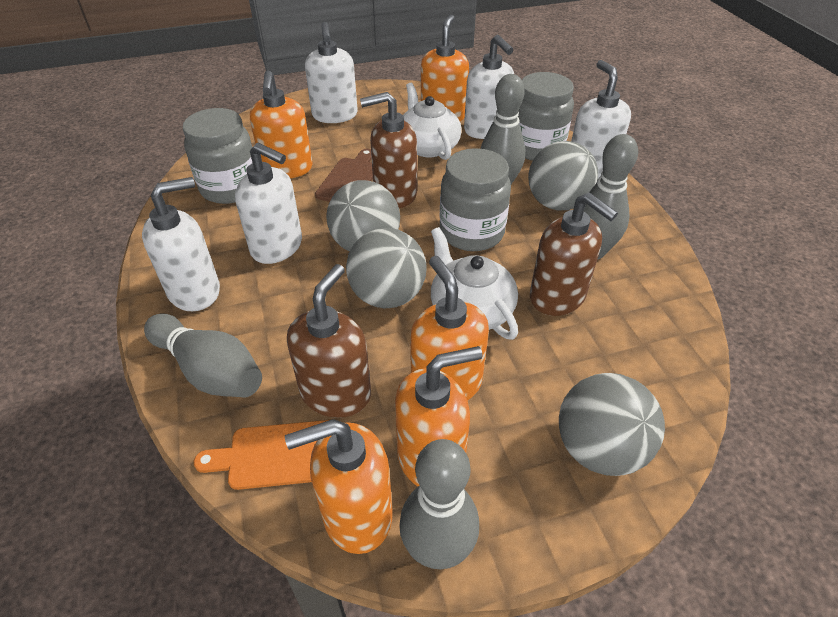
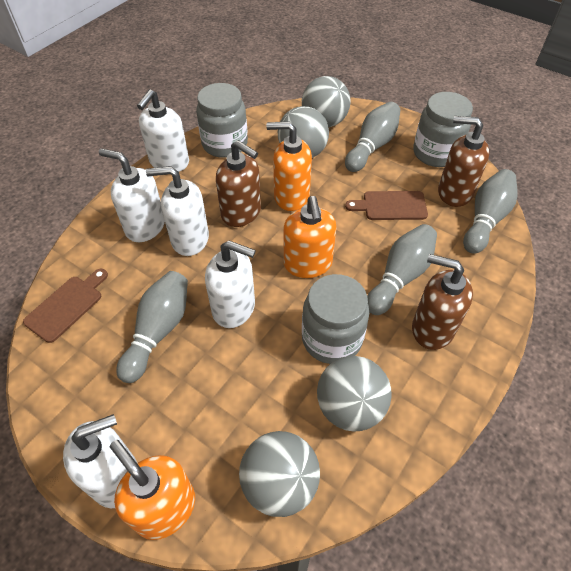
brown cutting board: [315,149,373,202] = 1 -> [23,269,108,343] [345,191,428,220] = 2
orange cutting board: [194,420,329,490] = 1 -> none = 0
orange soap dispenser: [250,71,313,179] [285,419,393,554] [395,346,483,487] [410,256,489,400] [421,14,469,121] = 5 -> [110,440,195,540] [266,122,312,211] [284,196,336,278] = 3
white teapot: [403,83,462,160] [431,227,518,340] = 2 -> none = 0

